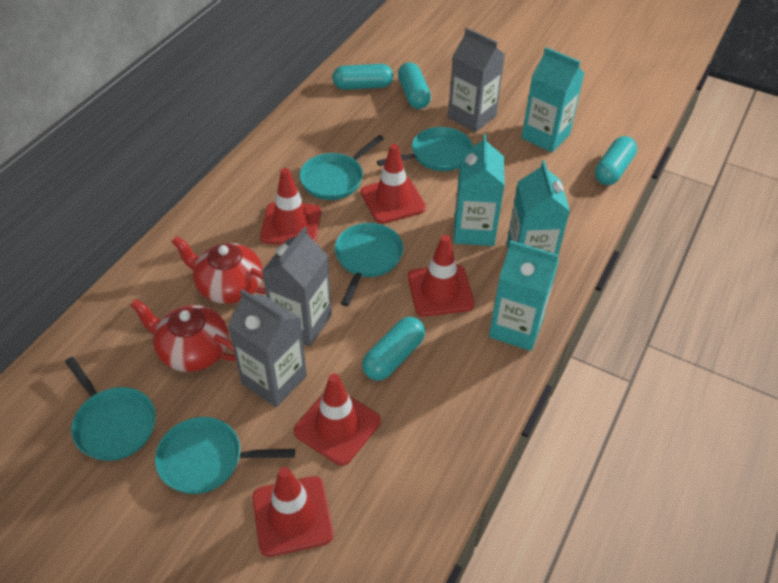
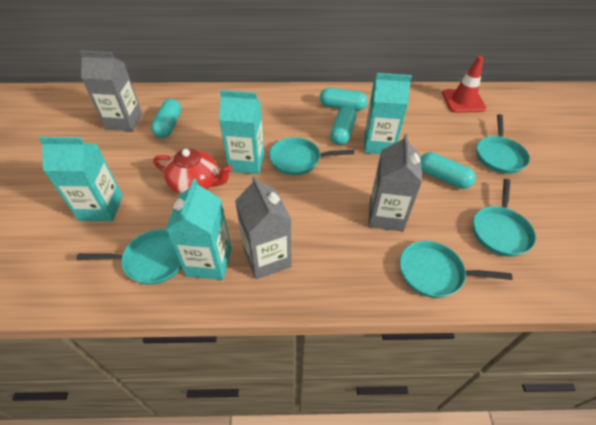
red teapot: [130,299,236,372] [172,236,266,304] = 2 -> [153,149,233,194] = 1
red traffic cone: [252,467,333,557] [260,168,321,245] [293,374,381,466] [361,144,426,224] [408,235,475,317] = 5 -> [442,56,487,113] = 1

